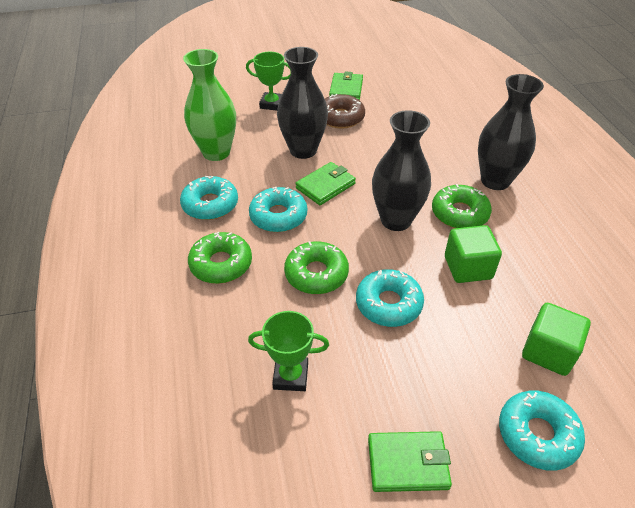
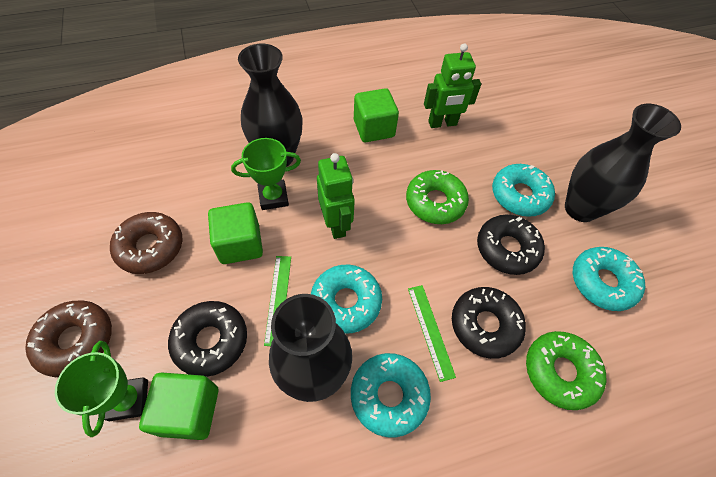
black donut: none = 0 -> [168,301,247,377] [452,287,526,359] [477,214,545,275] = 3
brown donut: [325,94,365,129] = 1 -> [25,301,112,377] [110,212,183,274] = 2
green cube: [445,225,502,283] [522,303,591,376] = 2 -> [139,372,218,440] [208,202,263,264] [354,88,399,142] = 3
green donut: [188,232,252,284] [284,241,349,294] [432,184,492,228] = 3 -> [406,170,469,224] [526,331,606,410] = 2
green robot: none = 0 -> [317,153,355,239] [424,43,481,128] = 2
green ruler: none = 0 -> [264,256,291,346] [408,285,456,382] = 2
green vase: [183,49,236,161] = 1 -> none = 0
green wallet: [296,162,356,205] [329,71,363,100] [368,431,452,492] = 3 -> none = 0

